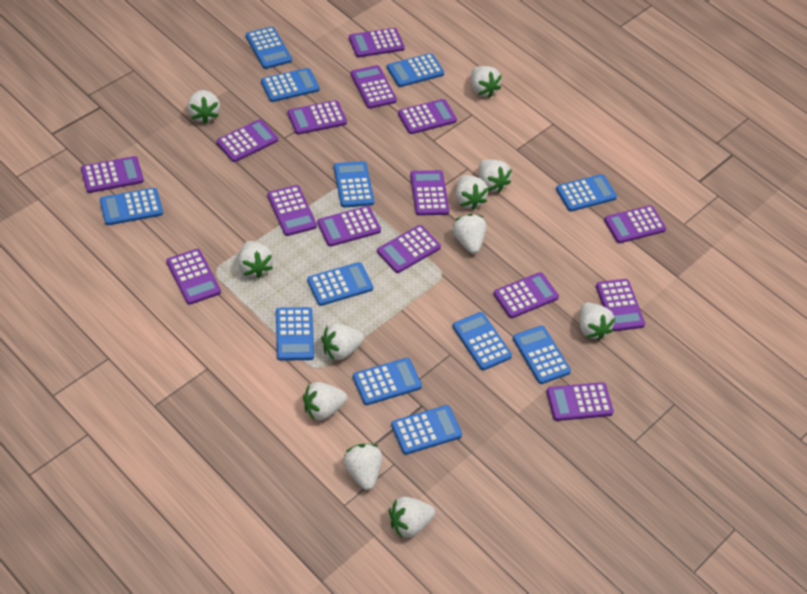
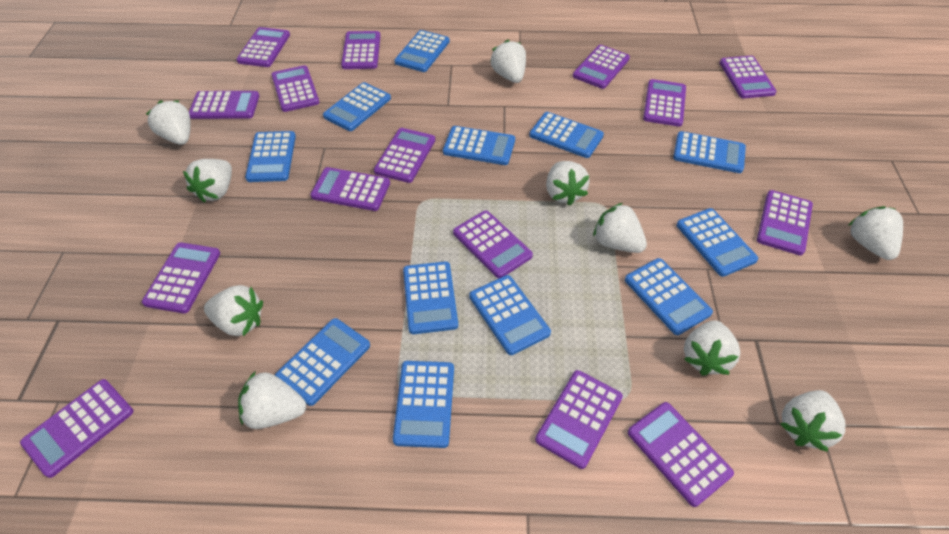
white strawberry: [187,90,220,124] [238,241,273,278] [303,382,347,421] [321,323,364,360] [343,444,382,490] [389,497,435,538] [453,214,486,254] [455,175,488,210] [471,66,502,98] [479,159,512,193] [580,303,615,341] = 11 -> [146,100,191,145] [183,159,232,203] [204,285,263,336] [238,371,306,429] [490,40,526,83] [546,161,589,206] [593,203,647,253] [684,320,740,376] [780,390,845,452] [848,206,903,260] = 10

